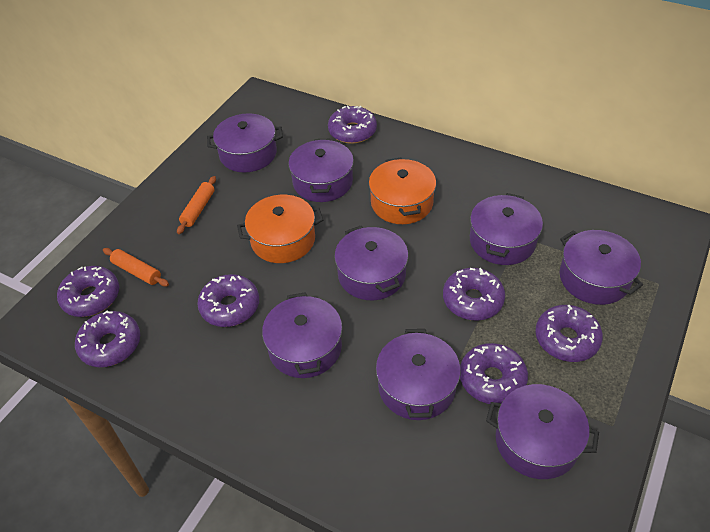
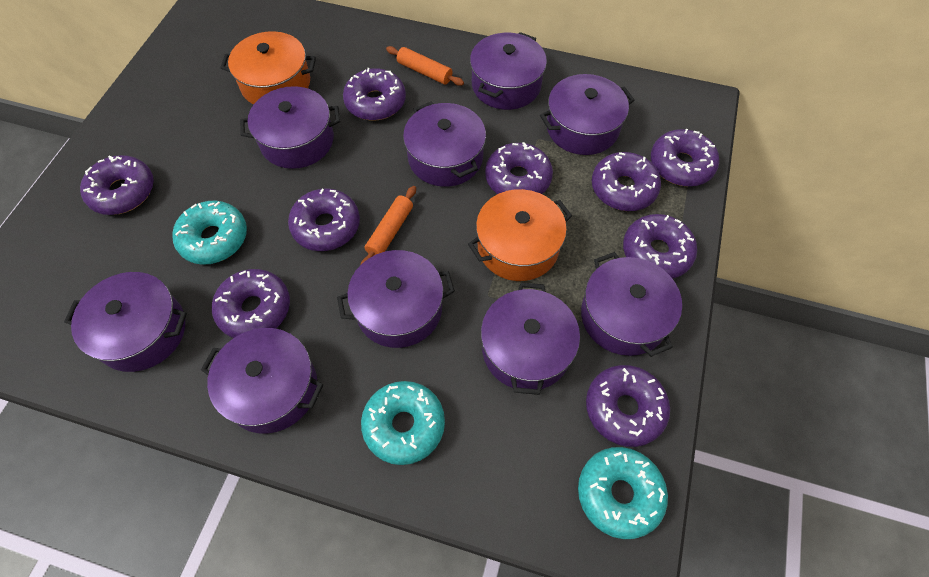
purple donut: [57,266,119,317] [75,311,140,367] [197,274,259,327] [328,106,377,144] [443,268,505,321] [460,343,528,404] [535,305,603,362] = 7 -> [80,155,154,215] [212,269,290,338] [288,189,360,251] [343,68,406,121] [485,142,553,194] [586,365,670,447] [592,152,661,211] [623,214,697,279] [651,129,719,187] = 9
purple pot: [207,113,283,173] [262,292,342,378] [289,139,354,202] [334,226,408,300] [376,329,461,420] [470,193,543,265] [486,384,599,479] [559,230,643,305] = 8 -> [64,272,187,372] [201,328,323,434] [240,86,340,169] [337,250,455,348] [403,102,486,187] [470,32,547,110] [481,282,580,395] [540,74,634,155] [581,252,682,357] = 9
turquoise donut: none = 0 -> [172,201,247,265] [361,381,445,465] [578,447,668,539] = 3

